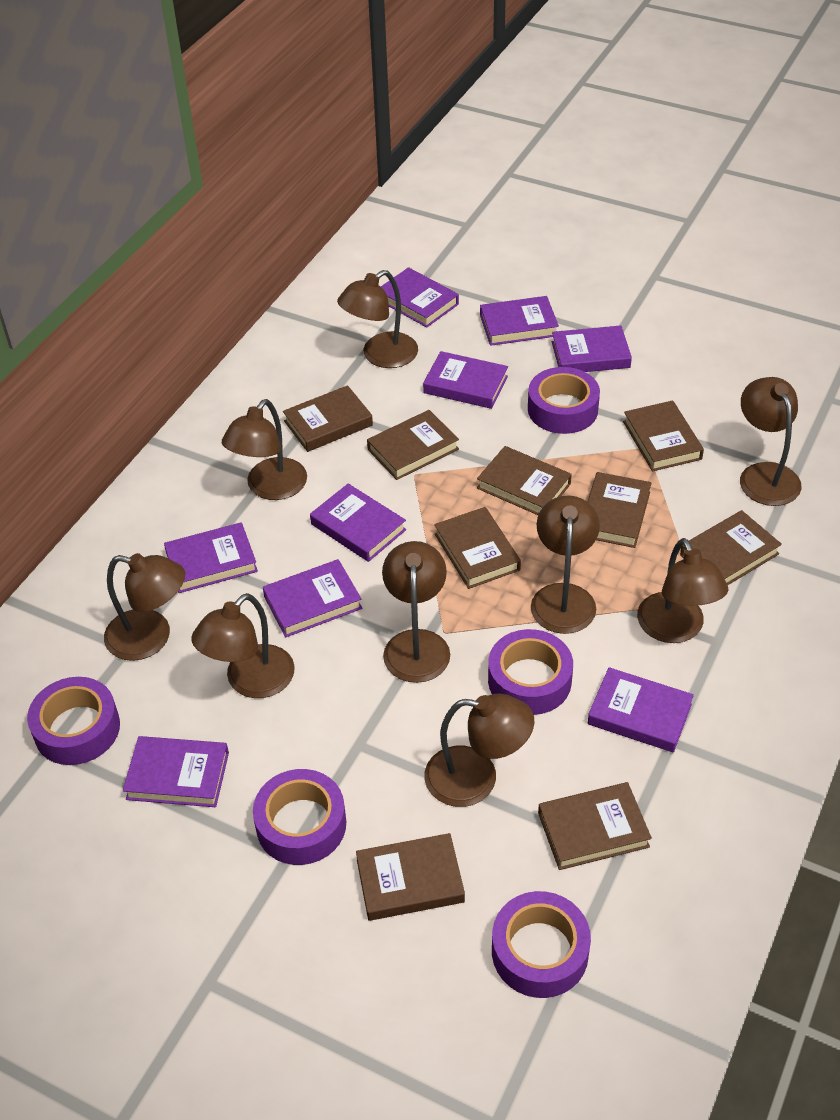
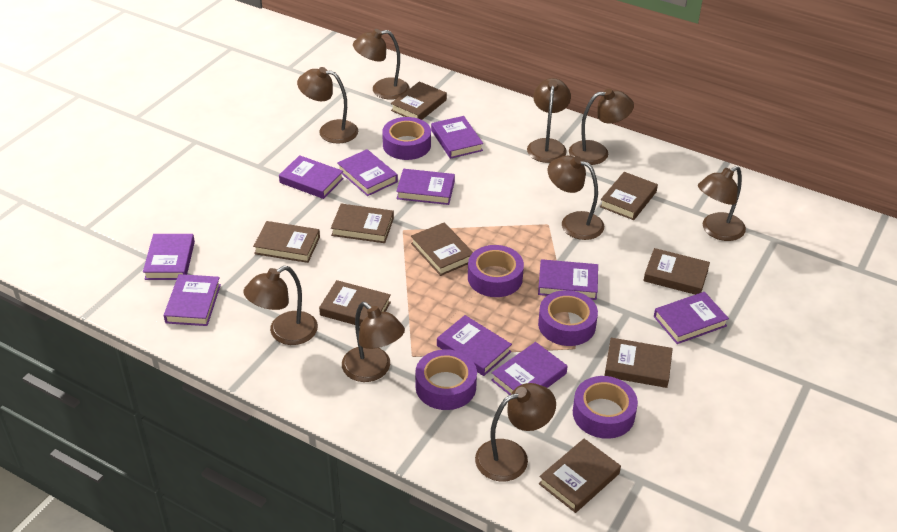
purple book: [123,736,229,807] [164,522,258,593] [263,559,362,637] [310,484,406,562] [381,267,459,328] [423,351,508,409] [480,296,559,346] [552,325,632,372] [588,667,694,752] = 9 -> [143,234,195,280] [164,274,221,326] [279,155,344,199] [337,149,398,196] [396,169,455,205] [431,116,483,159] [437,315,512,376] [491,342,568,395] [538,259,598,300] [654,292,729,344] = 10

